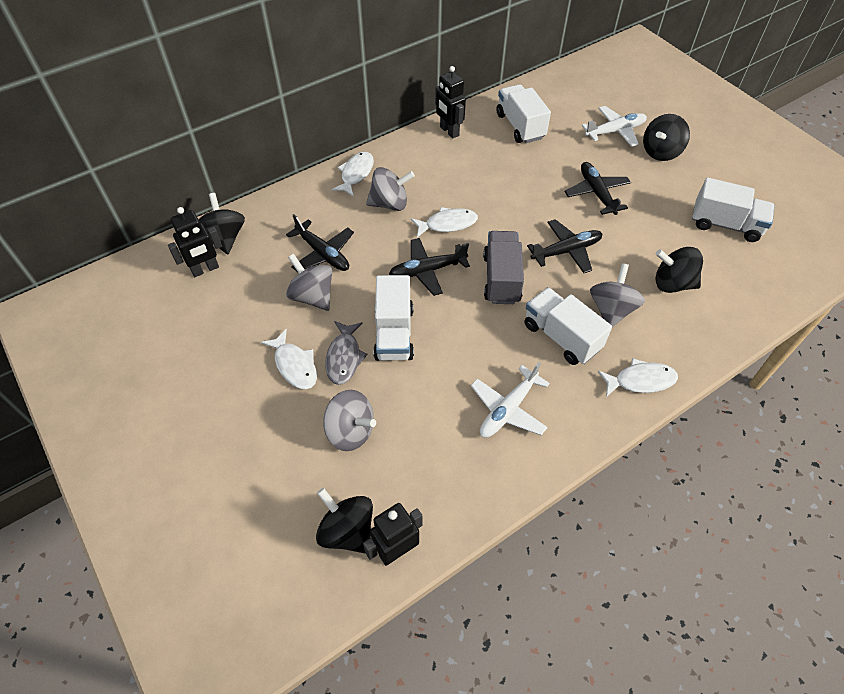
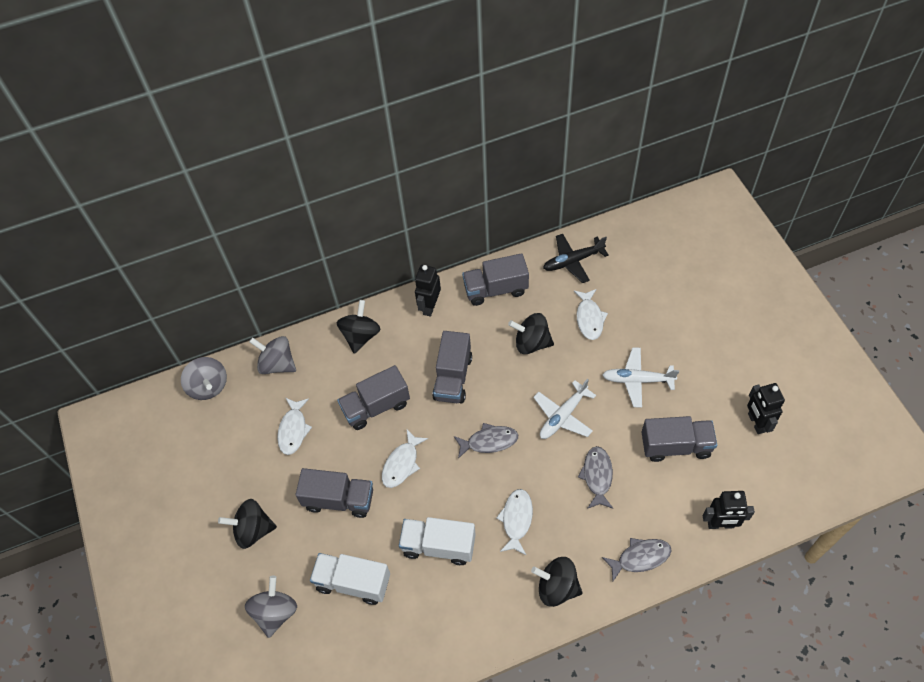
black plane: [286,214,354,272] [389,238,470,296] [527,219,602,273] [564,162,631,215] = 4 -> [543,234,609,283] = 1
grey fish: [325,321,368,385] = 1 -> [454,423,518,459] [578,446,613,509] [602,538,671,582] = 3
grey spinning top: [286,254,332,311] [323,390,376,451] [366,167,415,211] [590,263,645,327] = 4 -> [181,357,227,400] [245,576,297,638] [249,336,296,374] = 3
grey truck: [483,231,524,304] = 1 -> [295,468,373,518] [337,365,410,430] [432,331,472,404] [462,253,529,306] [642,416,717,462] = 5
white truck: [373,275,414,361] [496,84,551,143] [524,287,612,365] [692,178,775,242] = 4 -> [310,553,390,605] [399,517,476,565] = 2

